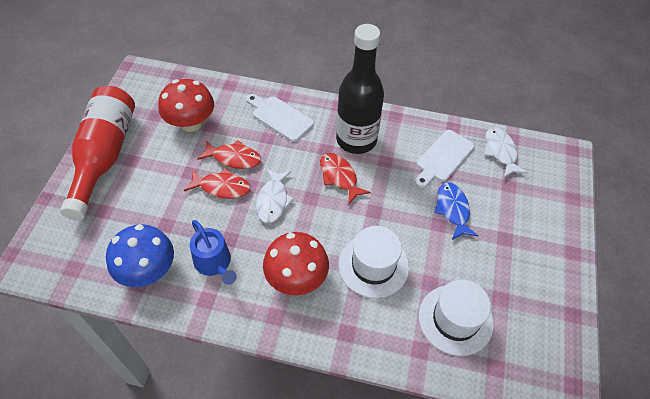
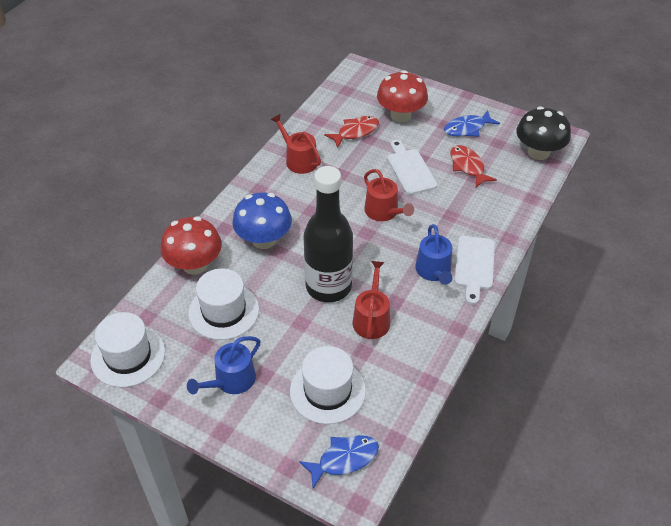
black mushroom: none = 0 -> [516,106,571,160] = 1
blue fish: [434,182,478,240] = 1 -> [299,435,379,489] [444,110,500,137] = 2
blue watering can: [190,220,237,285] = 1 -> [187,336,261,394] [415,224,453,285] = 2
red bottle: [60,86,135,220] = 1 -> none = 0
red fish: [184,168,251,199] [197,140,261,169] [320,153,371,204] = 3 -> [324,116,379,148] [450,145,497,187] = 2
red watering can: none = 0 -> [271,114,321,174] [353,261,390,339] [364,169,414,221] = 3
white fish: [256,168,294,223] [484,127,528,177] = 2 -> none = 0
white hat: [339,226,409,298] [419,280,494,356] = 2 -> [90,312,165,387] [188,268,259,340] [290,346,366,424] = 3

